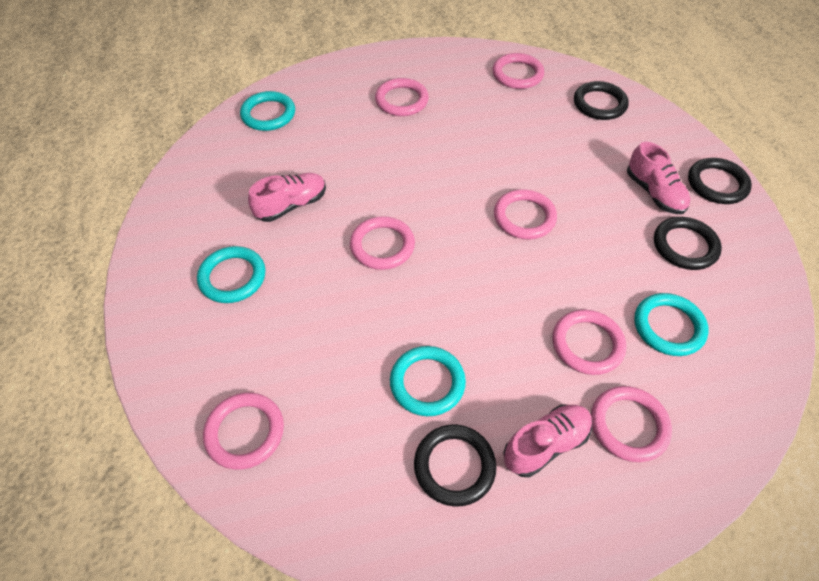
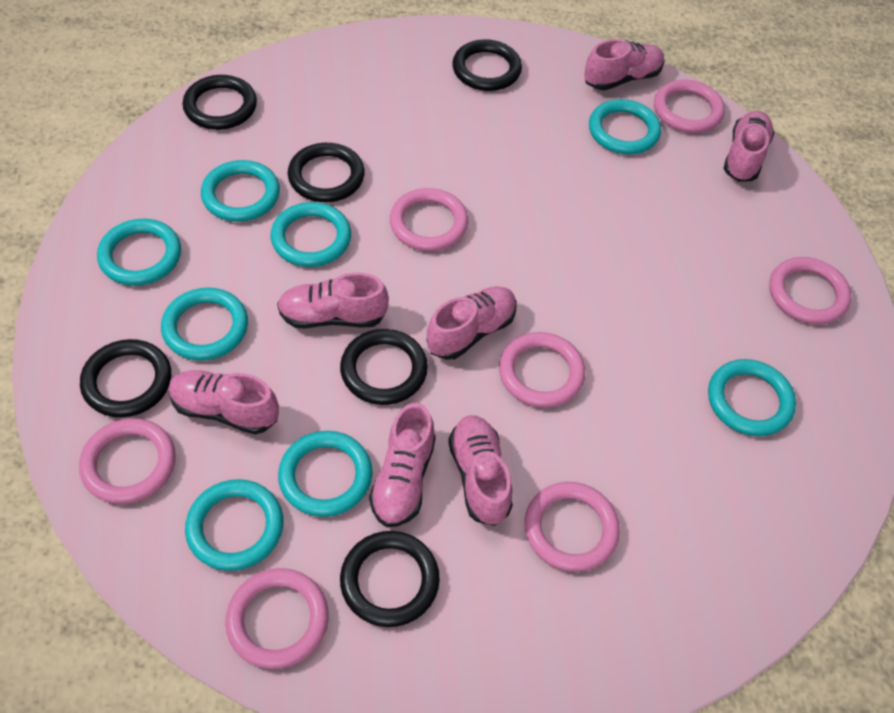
black ring: [414,425,497,507] [574,81,629,120] [654,217,722,270] [688,158,752,204] = 4 -> [80,339,171,417] [182,75,257,130] [288,143,365,202] [340,329,428,405] [340,531,440,627] [452,39,522,91] = 6
pink shoe: [248,173,326,222] [503,405,592,477] [627,142,690,214] = 3 -> [168,370,279,434] [277,272,389,329] [369,403,436,527] [427,286,517,360] [448,415,513,526] [584,39,665,90] [723,111,775,182] = 7
turquoise ring: [197,246,265,303] [240,91,295,131] [390,346,466,416] [634,293,709,356] = 4 -> [97,219,181,286] [161,288,248,361] [185,479,283,571] [201,160,280,222] [271,202,351,267] [278,431,373,517] [589,99,661,154] [708,359,796,436] = 8

